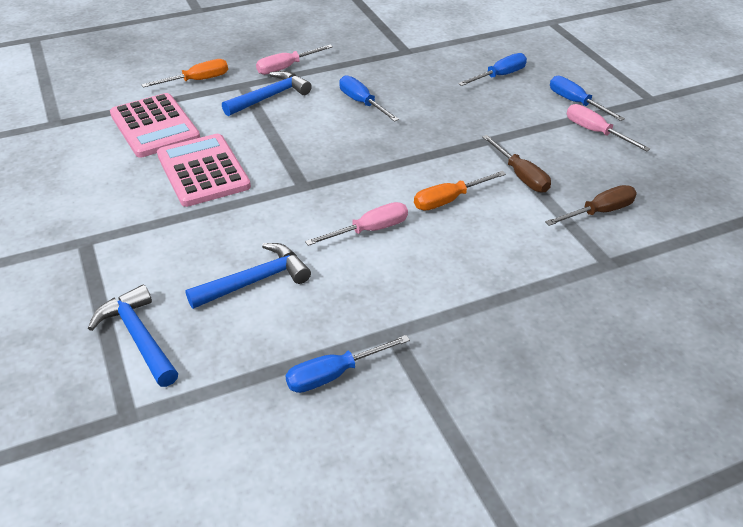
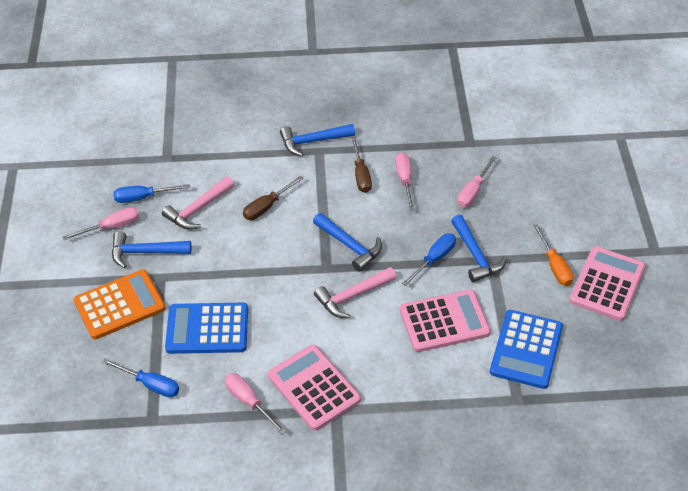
blue calculator: none = 0 -> [165,303,248,354] [490,310,563,389] = 2
blue hammer: [88,285,178,387] [185,243,311,309] [222,71,312,116] = 3 -> [112,231,191,268] [280,124,355,157] [313,213,382,272] [451,215,507,282] = 4
blue screwdriver: [285,335,410,393] [339,75,399,122] [458,53,527,86] [550,76,625,121] = 4 -> [102,359,180,398] [113,184,190,203] [402,234,456,286] = 3
orange calculator: none = 0 -> [74,269,166,339] = 1
orange screwdriver: [141,59,228,88] [414,171,506,211] = 2 -> [533,224,573,286] = 1
pink calculator: [110,93,200,158] [157,134,251,207] = 2 -> [268,345,361,431] [400,290,491,352] [570,246,645,321] = 3
pink hammer: none = 0 -> [162,176,234,230] [314,267,396,318] = 2
pink screwdriver: [256,45,333,75] [305,202,408,246] [567,104,650,151] = 3 -> [63,207,139,240] [225,373,286,434] [395,152,414,210] [457,156,497,207] = 4

